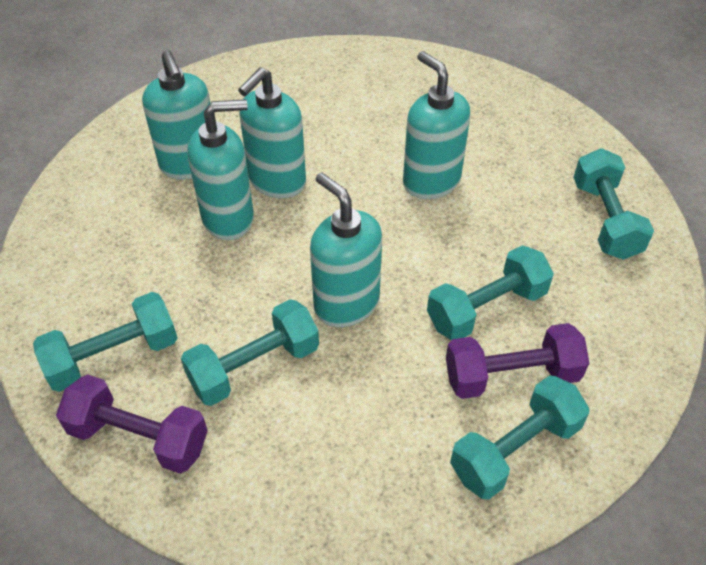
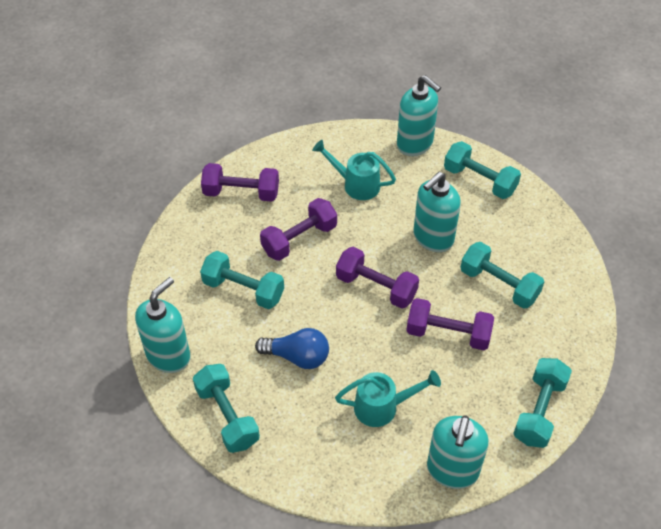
blue light bulb: none = 0 -> [255,328,329,369] = 1
purple dumbbell: [56,374,208,474] [446,323,589,399] = 2 -> [201,163,279,202] [260,198,337,261] [336,247,419,309] [406,298,494,350] = 4
turquoise soap dispenser: [142,50,210,180] [187,99,254,240] [238,67,306,198] [310,172,382,327] [403,51,470,199] = 5 -> [135,277,191,373] [397,75,441,156] [413,172,461,252] [427,415,489,489] = 4
turquoise watering can: none = 0 -> [312,140,396,200] [335,370,441,427] = 2

